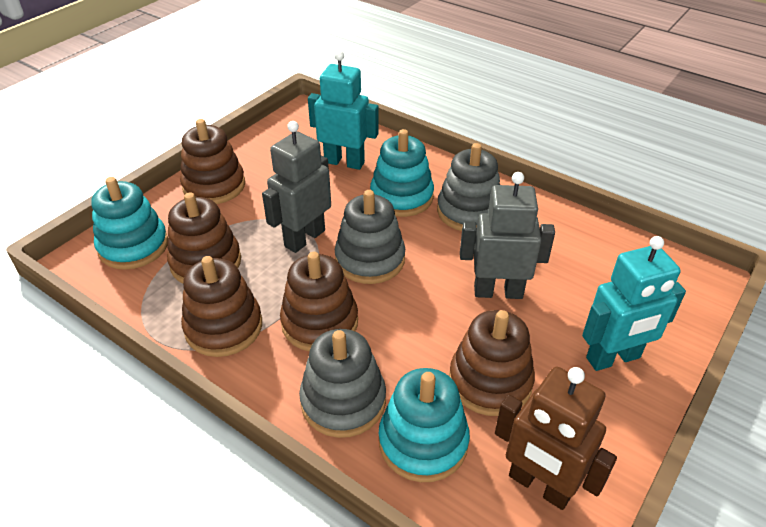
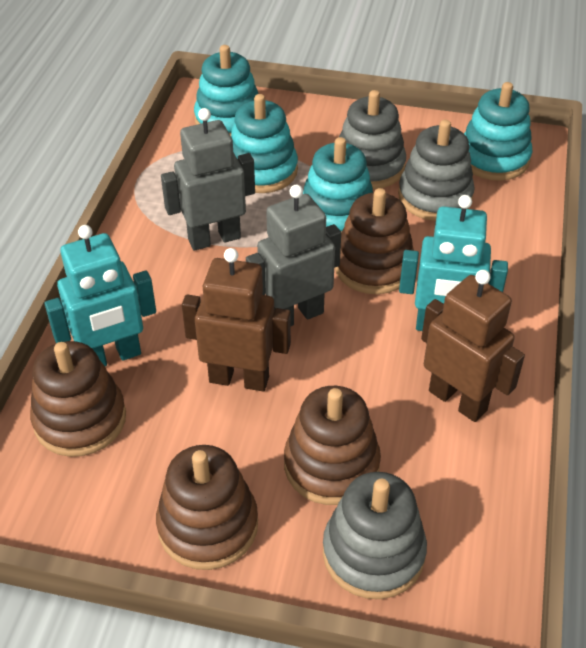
brown robot: [495,367,617,510] = 1 -> [182,248,291,391] [421,270,525,422] = 2
brown stacking toy: [167,192,241,283] [180,119,245,204] [181,256,262,357] [280,252,358,352] [449,310,535,416] = 5 -> [30,341,126,457] [156,445,258,570] [284,386,381,505] [335,188,414,294] = 4
turquoise stacking toy: [91,177,168,270] [370,129,434,217] [379,368,470,482] = 3 -> [194,45,258,136] [231,94,298,193] [303,137,373,232] [464,82,532,181] = 4

